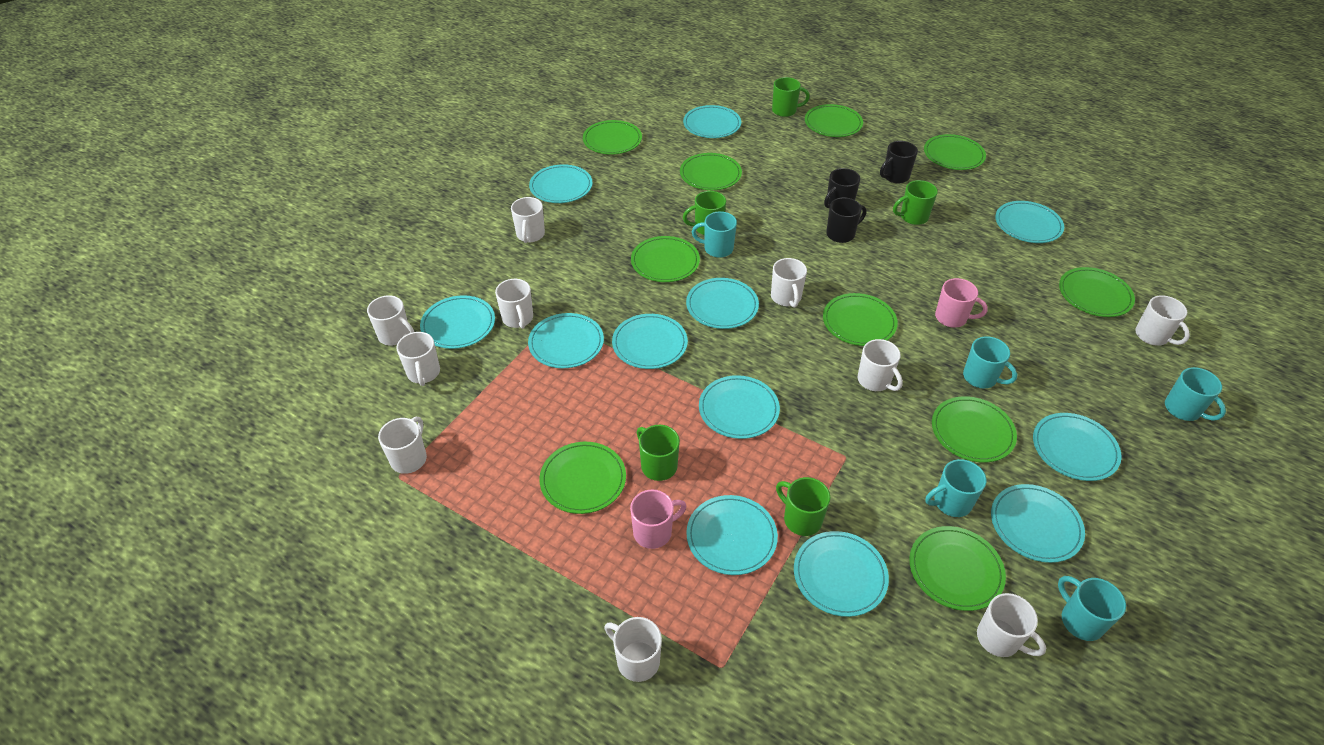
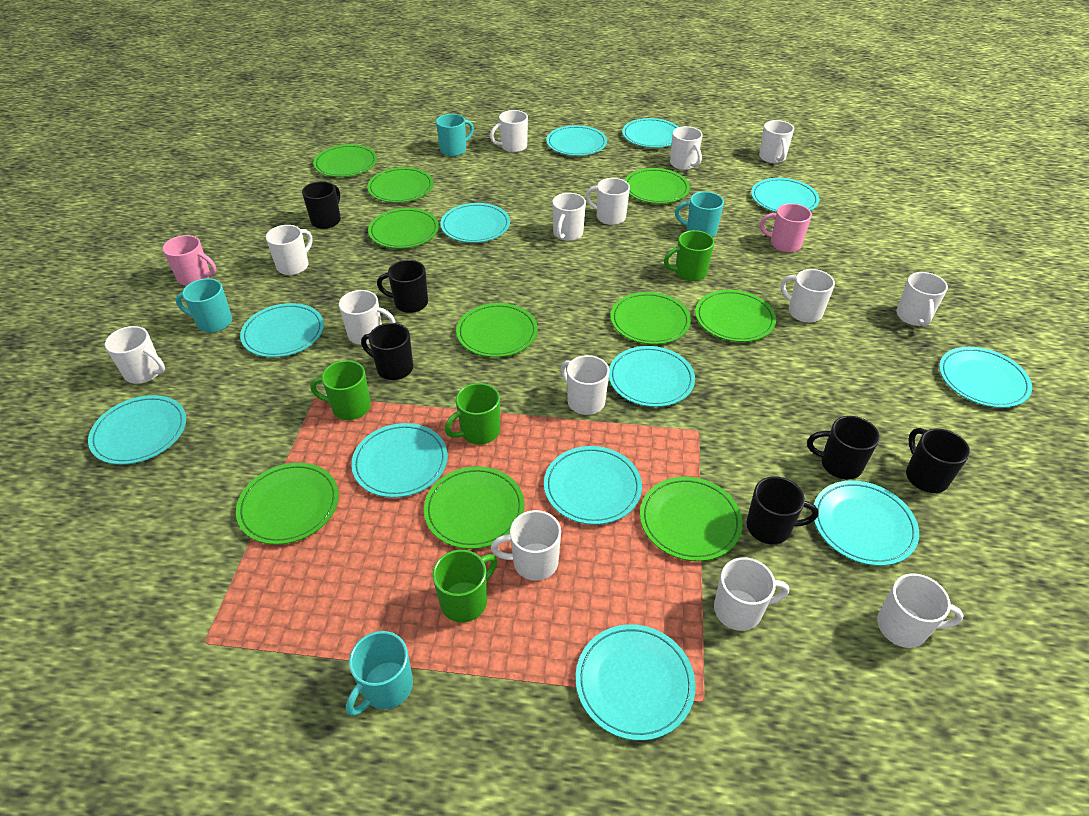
black mug: [824,168,860,208] [826,197,866,243] [880,141,918,183] = 3 -> [302,181,341,229] [361,323,413,380] [377,260,428,313] [747,476,818,544] [807,416,880,479] [906,428,970,493] = 6
green mug: [637,425,680,481] [683,191,726,235] [772,77,810,117] [776,477,830,536] [893,180,938,225] = 5 -> [310,360,371,420] [433,550,498,622] [445,383,500,444] [664,230,714,281] = 4
turquoise mug: [692,211,737,258] [925,459,986,517] [963,336,1017,388] [1058,576,1126,641] [1165,367,1226,421] = 5 -> [176,278,232,333] [346,631,413,716] [436,114,474,156] [675,191,724,237] = 4
white mug: [367,295,414,346] [378,417,427,474] [396,332,440,386] [495,279,533,329] [511,197,545,243] [604,617,662,682] [771,258,807,308] [858,339,903,391] [977,593,1046,657] [1135,296,1190,346] = 10 -> [105,326,165,384] [266,225,313,275] [339,290,395,345] [490,110,528,152] [491,510,561,581] [552,193,586,241] [561,355,609,415] [586,178,630,225] [670,126,703,170] [714,557,789,631] [759,120,794,163] [781,269,835,323] [877,573,964,648] [896,272,948,327] = 14

